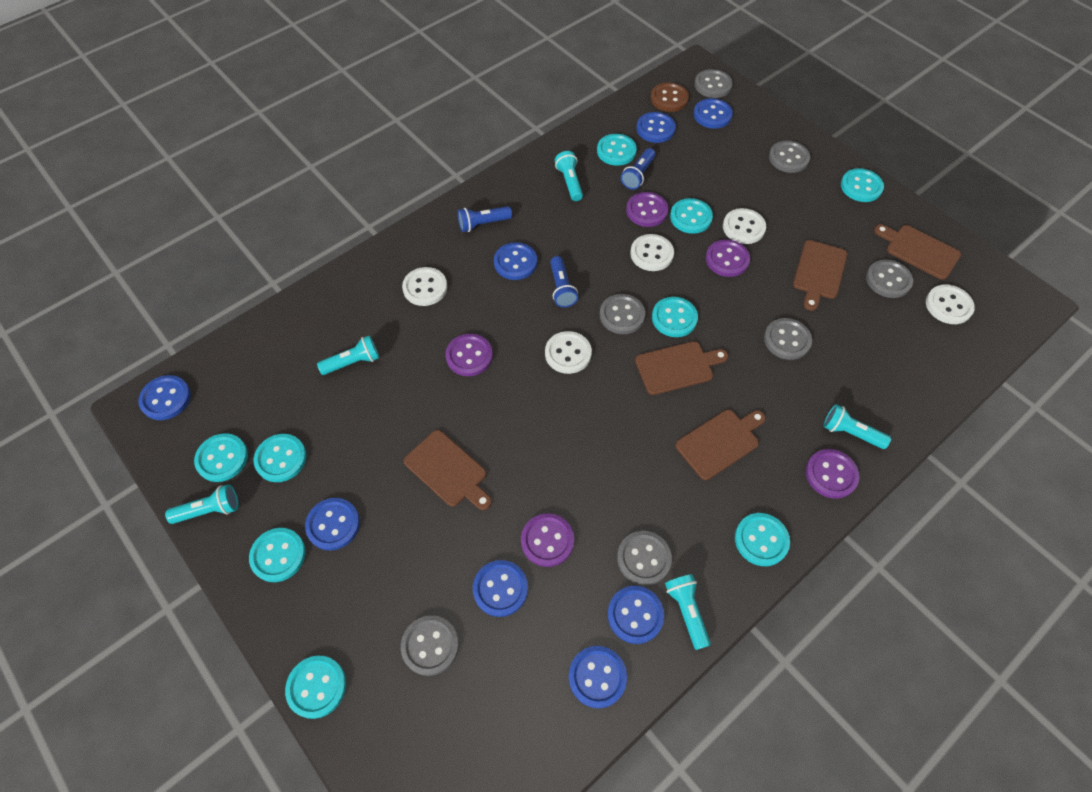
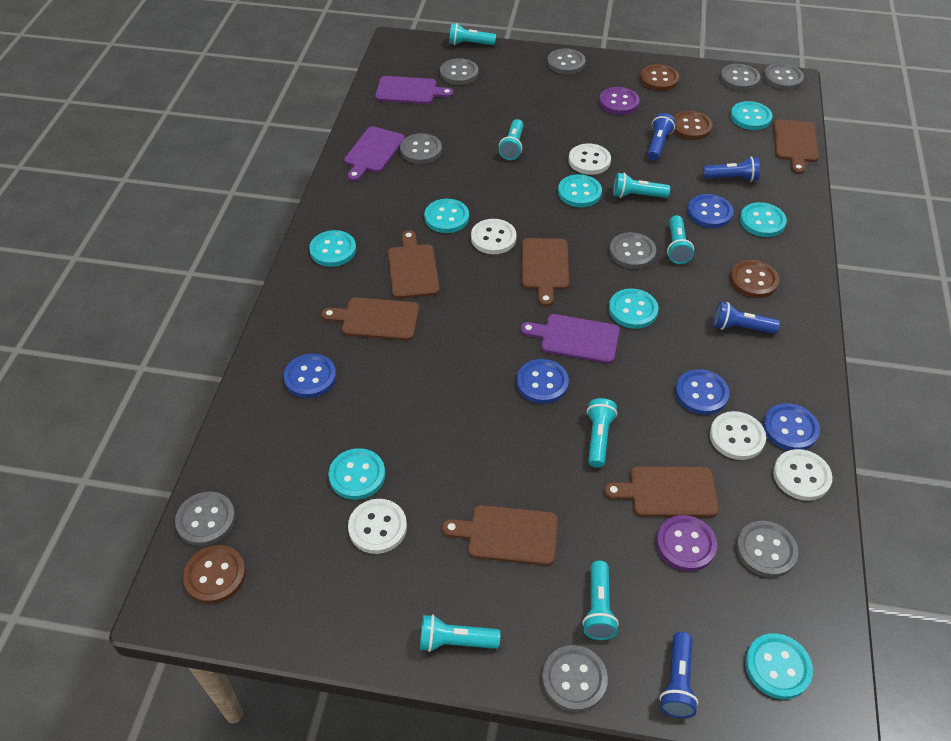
blue button: [139,375,191,420] [305,498,360,550] [473,560,528,617] [494,242,537,280] [569,646,627,708] [608,586,664,644] [637,112,676,143] [694,98,733,129] = 8 -> [284,354,336,398] [516,359,569,404] [675,369,729,415] [687,194,733,228] [763,403,820,451] = 5
blue flashlight: [458,206,512,232] [550,256,578,308] [621,148,656,190] = 3 -> [647,113,675,160] [660,632,698,718] [703,157,760,182] [713,302,780,334] = 4
brown button: [651,82,689,112] = 1 -> [183,545,246,604] [640,64,679,91] [673,111,713,140] [730,260,779,298] = 4
brown cutting board: [404,430,492,510] [635,341,728,395] [675,410,766,480] [793,240,847,311] [874,224,961,280] = 5 -> [321,297,419,341] [388,230,439,299] [442,505,558,566] [522,238,569,307] [604,466,719,517] [773,119,819,174] = 6
grey button: [401,615,459,676] [600,294,645,334] [617,531,672,586] [694,69,733,98] [764,318,812,360] [769,140,810,173] [866,259,913,298] = 7 -> [175,491,235,546] [400,133,442,164] [440,58,478,85] [542,645,608,712] [547,48,586,74] [609,232,656,269] [720,64,760,90] [736,521,798,578] [763,63,804,90] = 9
purple button: [446,334,493,376] [521,513,574,567] [626,192,668,227] [706,239,750,277] [805,449,859,499] = 5 -> [599,87,639,115] [656,515,717,572] = 2
purple cutting board: none = 0 -> [344,126,405,181] [375,76,453,104] [520,314,620,364] = 3
turquoise button: [194,433,248,482] [249,528,306,582] [253,434,307,482] [285,656,346,719] [597,134,637,166] [652,297,698,337] [670,198,713,234] [735,513,790,566] [841,168,884,202] = 9 -> [309,230,356,267] [328,448,385,500] [424,199,469,233] [558,174,602,207] [609,288,658,329] [730,101,772,130] [740,202,787,237] [745,633,813,699] = 8
turquoise flashlight: [165,484,239,524] [317,335,379,375] [555,151,583,201] [665,574,711,650] [823,404,891,449] = 5 -> [420,614,500,652] [449,23,496,45] [499,119,524,160] [582,561,619,640] [587,398,618,468] [613,173,670,198] [667,215,694,264] = 7

